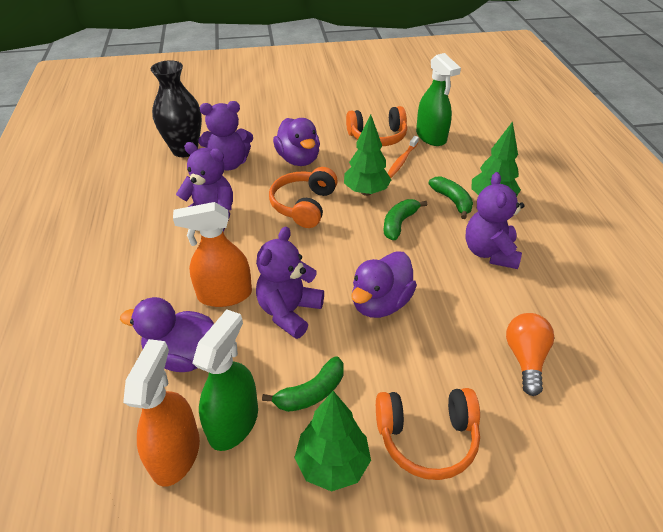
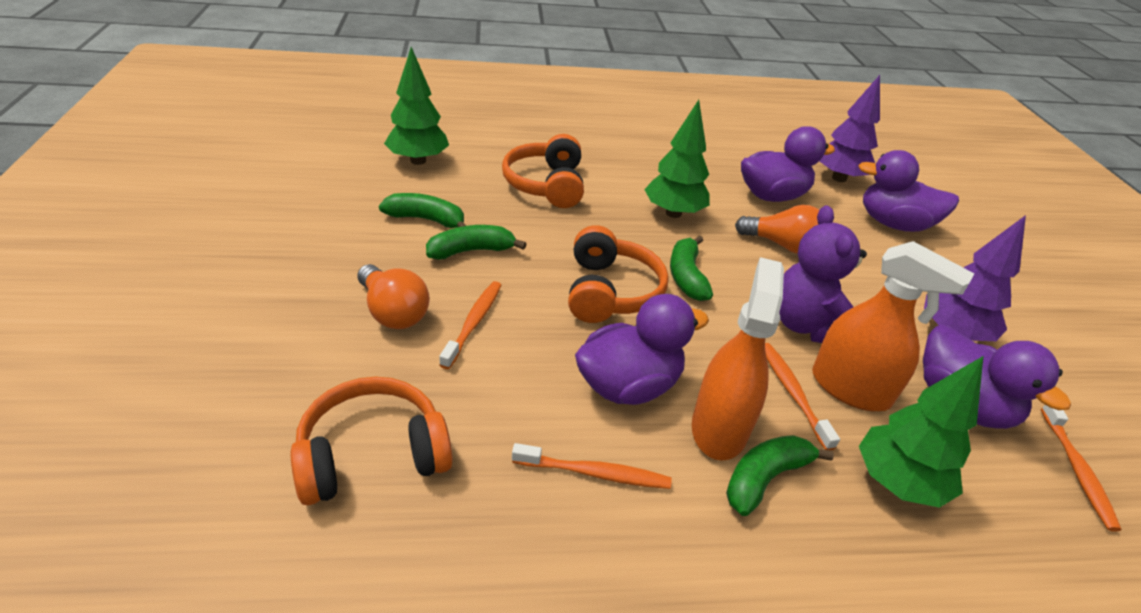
black vase: [151,60,202,157] = 1 -> none = 0
green banana: [262,356,344,412] [384,199,427,240] [428,176,473,219] = 3 -> [379,193,466,228] [426,225,526,260] [670,236,713,301] [726,435,834,516] = 4
green spray bottle: [192,309,258,451] [416,53,461,146] = 2 -> none = 0
orange light bulb: [506,313,554,396] = 1 -> [357,264,430,329] [735,205,819,254] = 2
orange toothbrush: [388,136,419,178] = 1 -> [439,281,501,369] [512,443,672,489] [765,343,840,450] [1041,405,1121,532] = 4
purple duck: [120,297,214,372] [273,118,320,166] [351,251,417,318] = 3 -> [575,294,709,405] [741,126,835,202] [858,150,959,232] [923,325,1071,429] = 4
purple teddy bear: [176,142,233,232] [198,101,253,170] [256,227,324,339] [465,172,524,269] = 4 -> [779,205,867,343] = 1
purple tree: none = 0 -> [819,75,880,182] [924,215,1026,341] = 2

